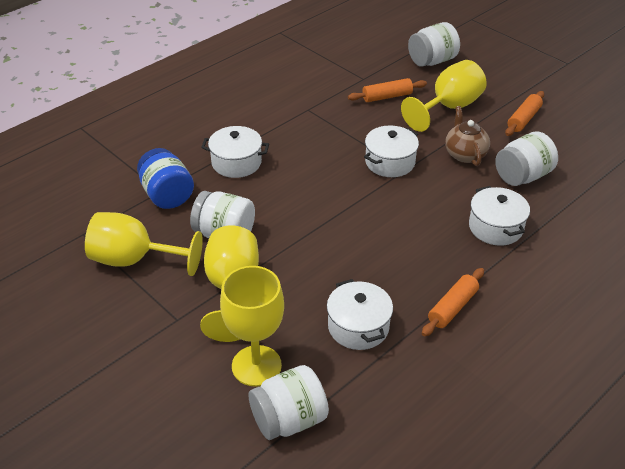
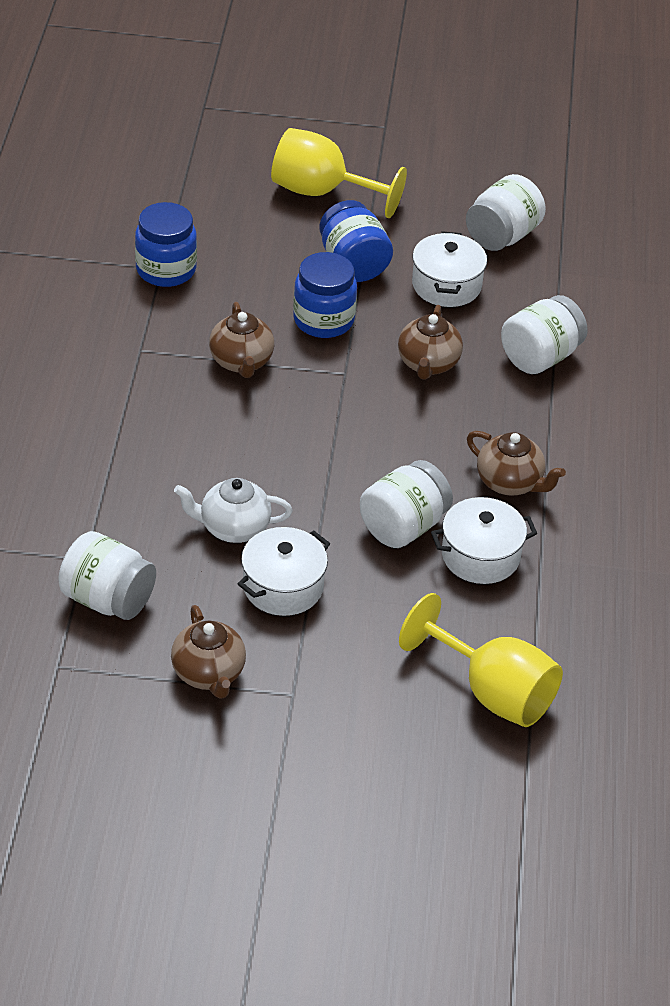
blue jar: [137,148,194,209] = 1 -> [135,202,197,287] [293,252,357,338] [319,200,393,282] = 3
brown teapot: [445,106,490,166] = 1 -> [171,605,246,699] [209,302,274,378] [398,305,463,380] [467,431,566,496] = 4
orange rolling pin: [348,78,427,102] [422,268,484,336] [505,91,544,136] = 3 -> none = 0
white pot: [201,126,269,178] [327,279,393,350] [364,126,419,177] [469,186,530,246] = 4 -> [238,527,330,616] [412,231,487,307] [431,497,537,584] = 3
white teapot: none = 0 -> [174,478,292,543] = 1
yellow goblet: [85,212,203,276] [200,226,259,342] [220,266,284,387] [401,60,487,132] = 4 -> [271,128,407,218] [399,593,563,727] = 2

